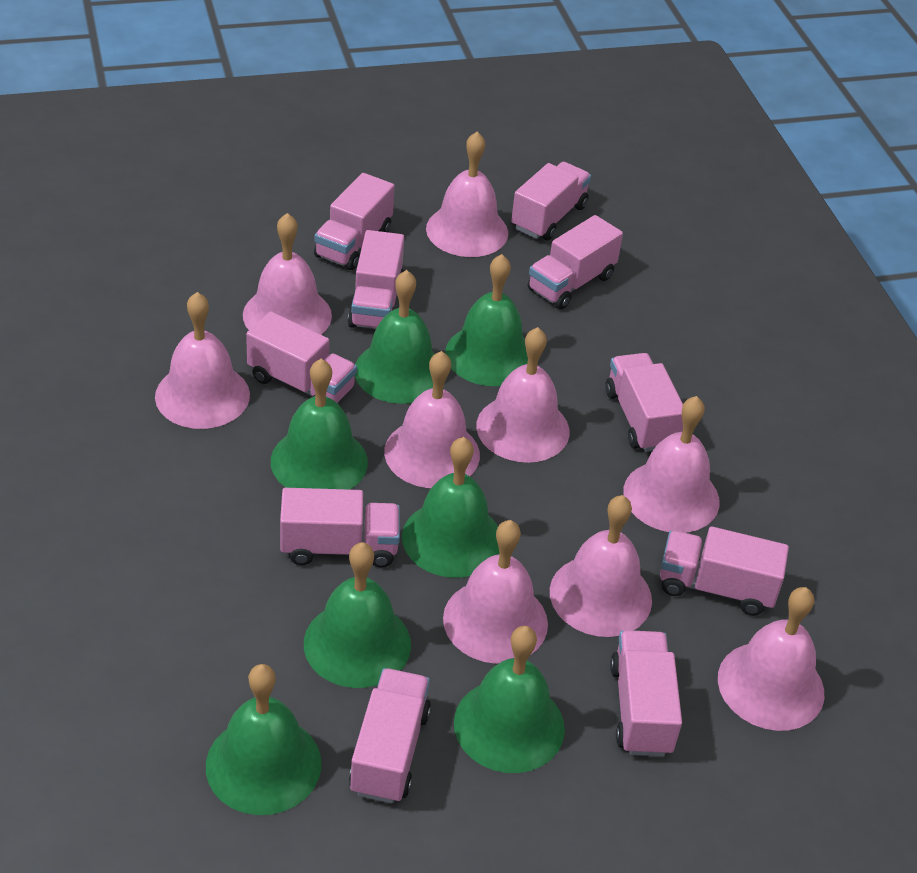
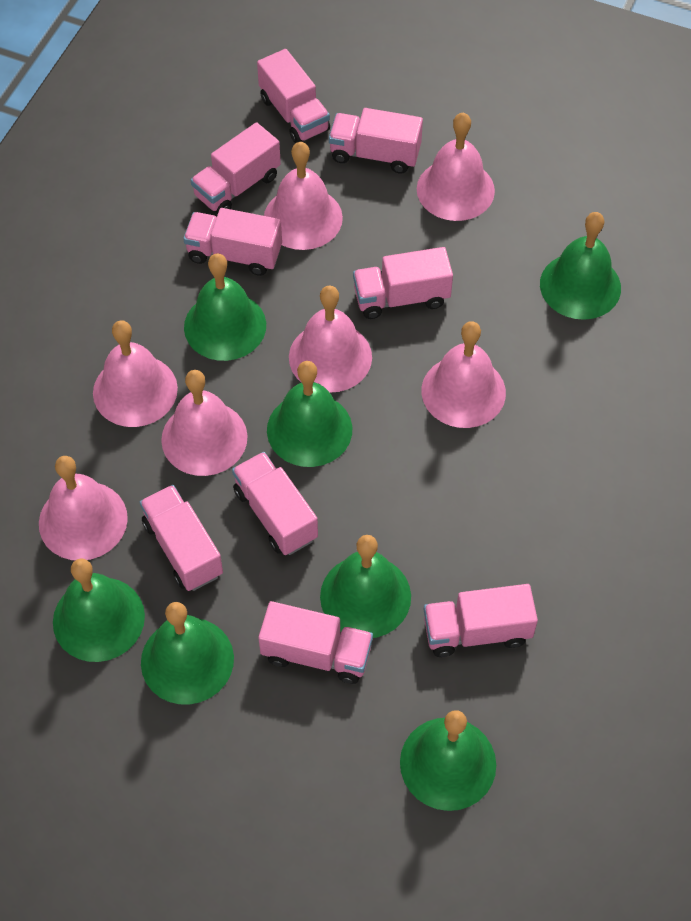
pink bell: [155,292,250,429] [243,213,332,335] [384,351,480,488] [426,132,508,257] [443,520,548,664] [476,327,570,463] [550,495,652,637] [623,396,720,533] [718,587,824,731] = 9 -> [39,456,128,560] [93,320,178,427] [161,370,248,476] [264,142,343,250] [289,285,372,393] [417,113,495,221] [421,321,506,428] = 7
pink truck: [246,311,357,403] [280,488,400,567] [314,173,395,270] [348,230,404,329] [349,668,431,804] [511,162,591,240] [528,215,623,309] [605,353,683,452] [610,630,682,756] [660,526,789,616] = 10 -> [140,485,223,591] [183,208,282,276] [191,122,281,214] [232,452,318,555] [257,49,330,144] [258,601,373,684] [329,108,423,174] [353,247,453,319] [424,584,538,657] = 9

